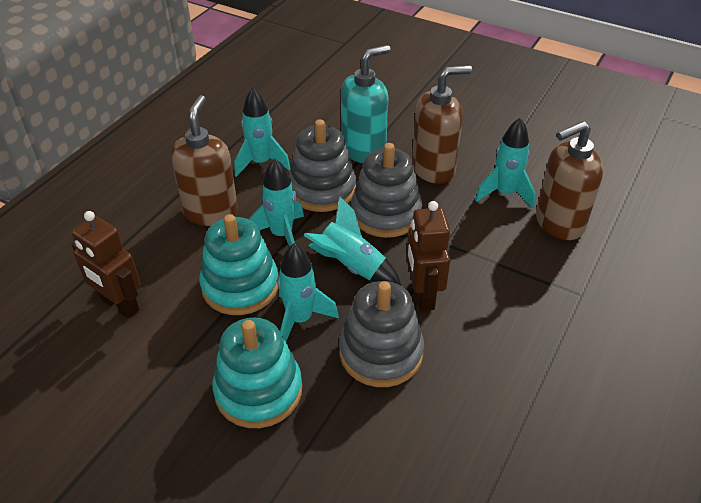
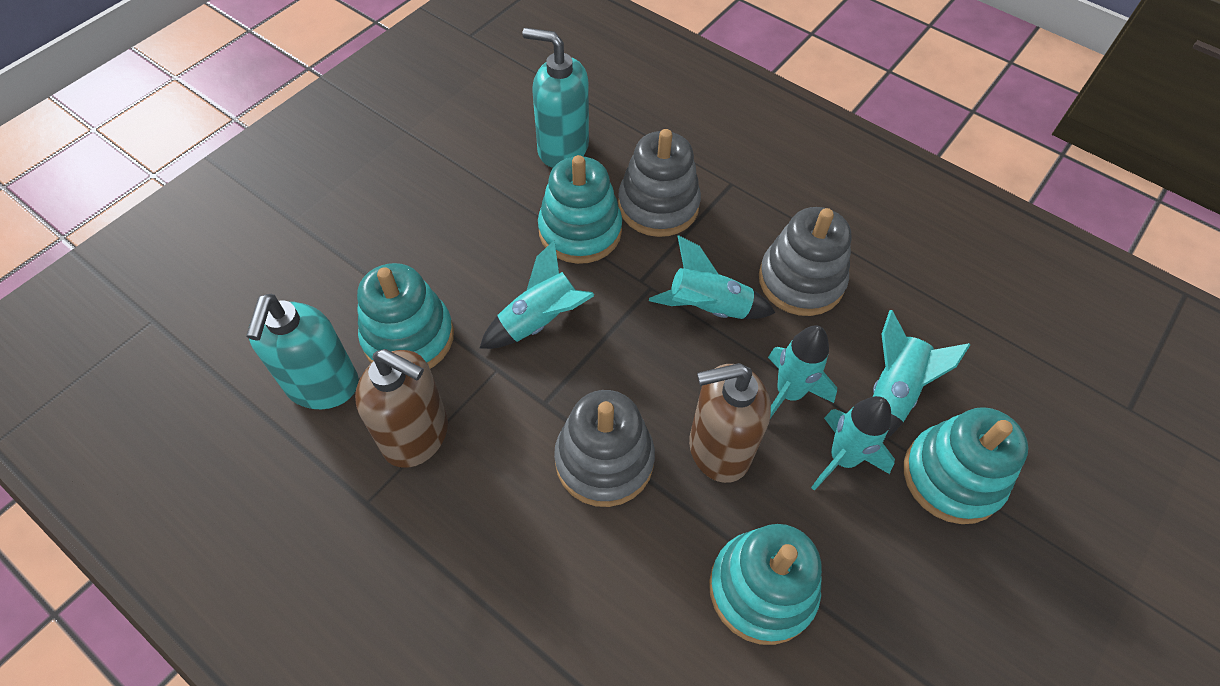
brown robot: [71,211,141,319] [406,201,450,311] = 2 -> none = 0
brown soap dispenser: [171,95,238,226] [412,65,472,184] [536,121,604,240] = 3 -> [355,349,448,468] [689,363,771,483] = 2
turquoise soap dispenser: [341,45,391,163] = 1 -> [246,293,359,409] [522,28,589,168] = 2
turquoise stacking toy: [200,214,278,315] [212,318,302,428] = 2 -> [357,263,454,369] [538,155,622,264] [709,524,822,645] [904,407,1028,524] = 4

